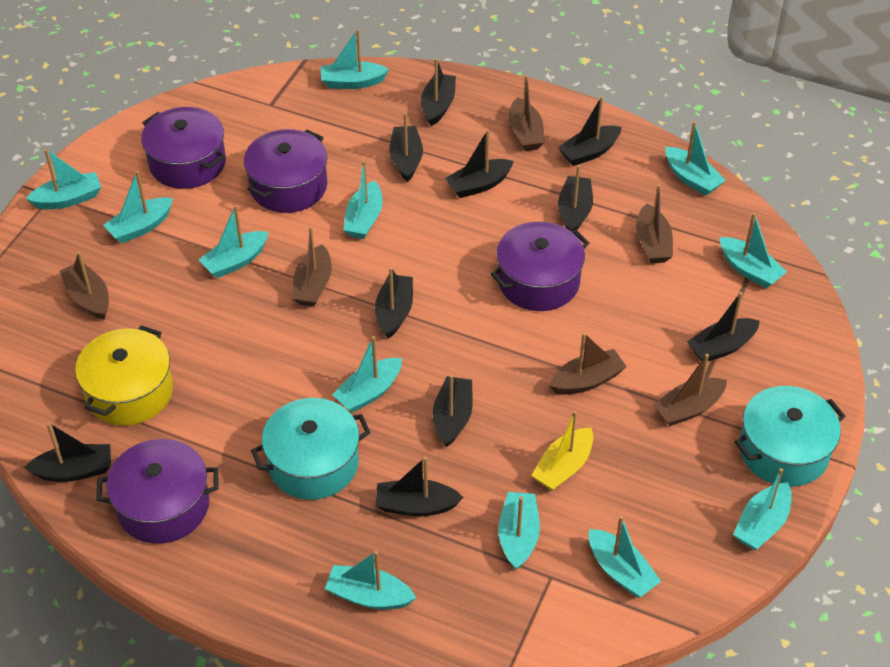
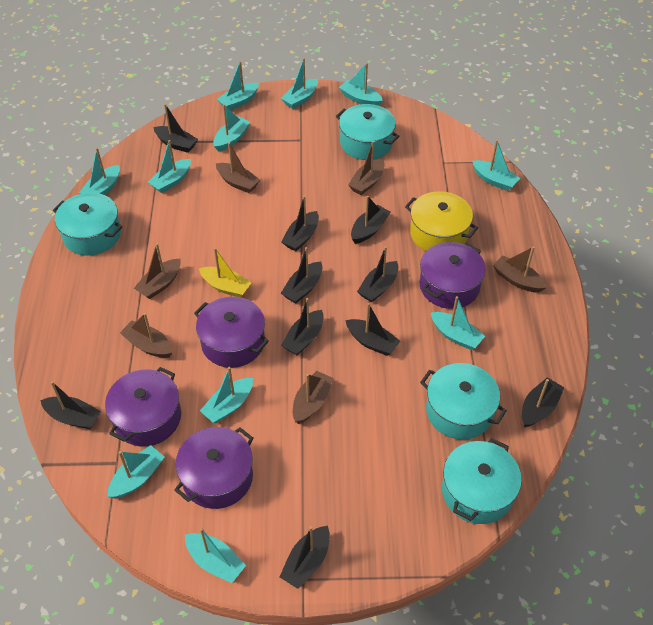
turquoise boat: [26,149,101,209] [103,171,173,243] [199,205,268,278] [321,29,389,89] [325,551,416,609] [332,336,402,413] [343,161,383,239] [498,492,540,570] [589,516,661,598] [665,121,726,196] [720,213,787,288] [733,468,792,550] = 12 -> [79,148,120,195] [107,445,165,499] [148,140,191,193] [185,528,246,583] [200,367,253,423] [213,104,250,152] [217,61,259,110] [281,58,318,109] [339,63,383,106] [431,296,485,350] [472,140,520,191] = 11
turquoise pot: [251,398,371,500] [735,386,845,487] = 2 -> [52,193,123,256] [336,104,400,160] [420,363,507,440] [442,438,522,524] = 4

